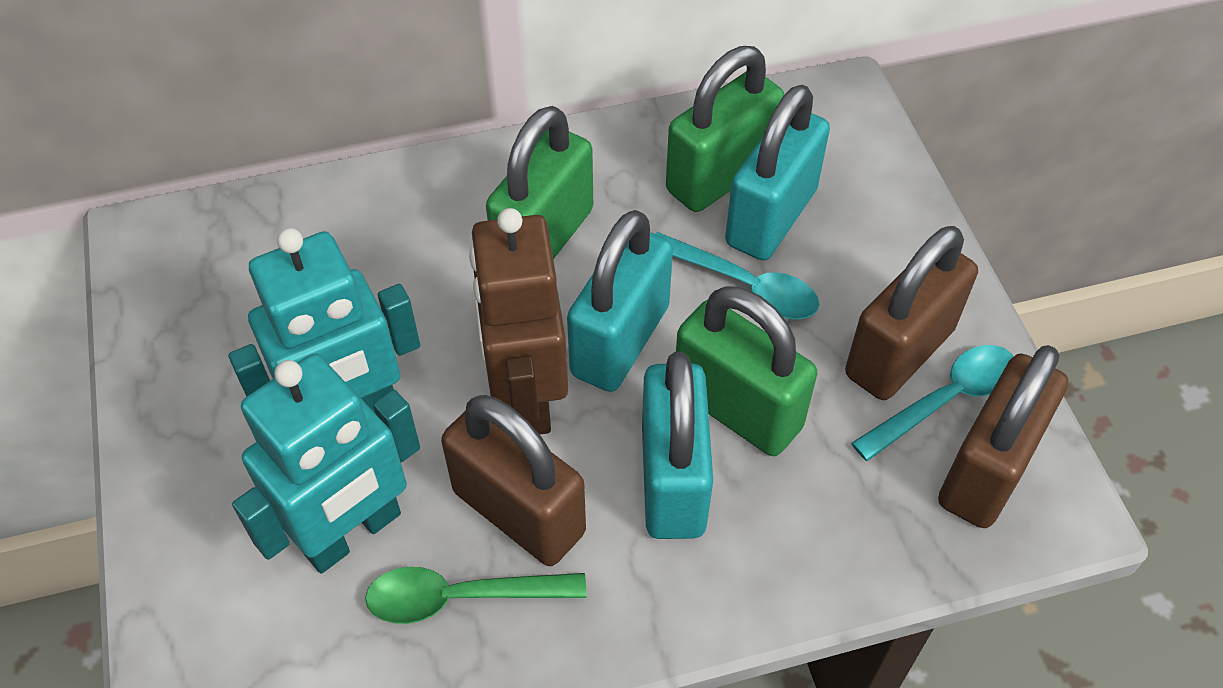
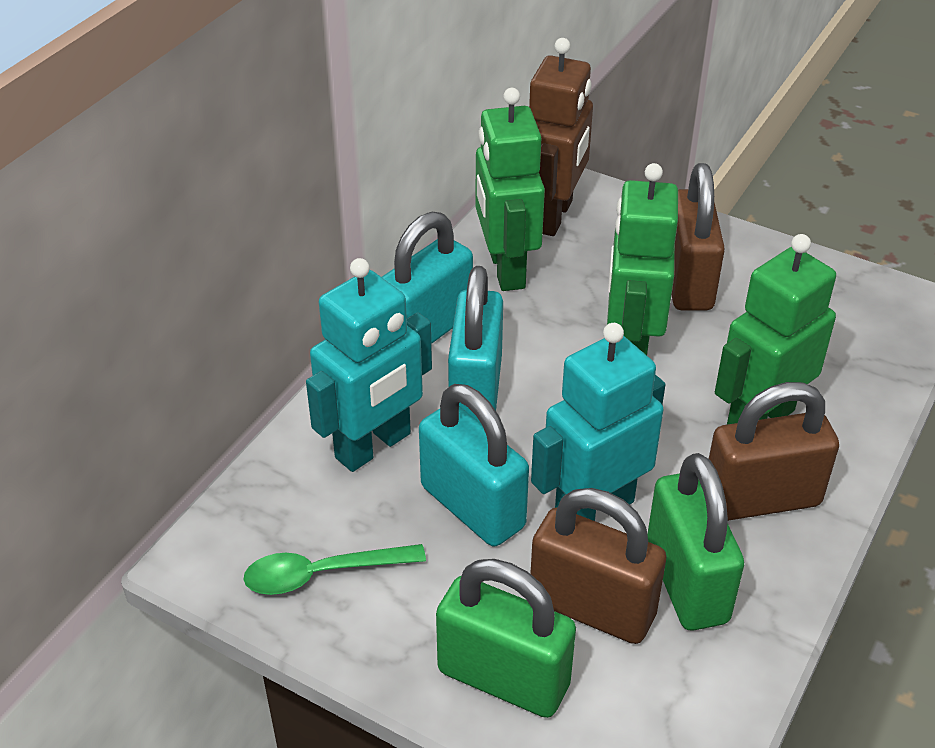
green padlock: [486,106,593,259] [666,46,785,212] [676,286,817,456] = 3 -> [436,559,576,718] [647,453,744,631] = 2
green robot: none = 0 -> [475,88,545,291] [607,163,678,355] [715,234,836,425] = 3
turquoise spoon: [655,232,819,319] [851,345,1014,461] = 2 -> none = 0

